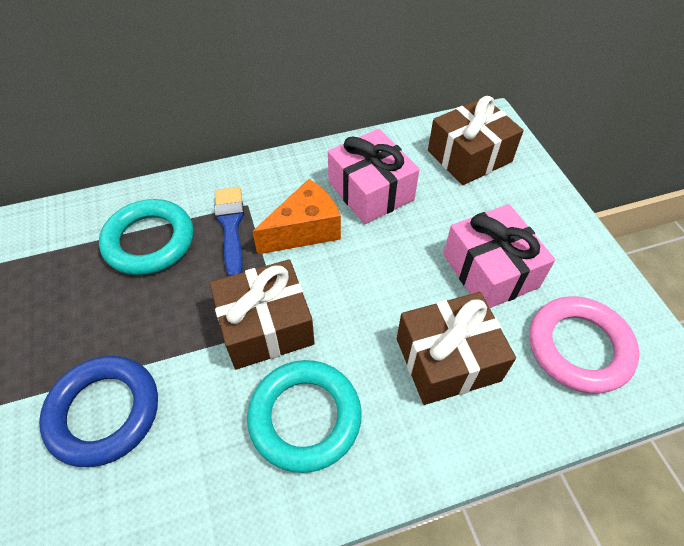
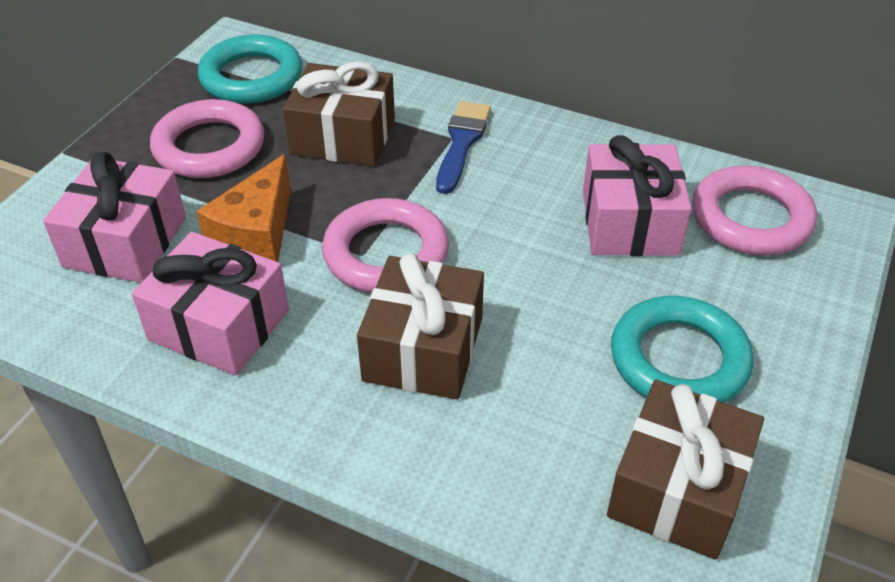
blue ring: [39,356,158,467] = 1 -> none = 0
pink gift: [328,129,420,224] [443,204,555,308] = 2 -> [43,152,186,283] [132,232,289,375] [583,135,692,256] = 3
pink ring: [529,296,639,394] = 1 -> [150,99,264,178] [322,198,449,293] [692,165,817,255] = 3

